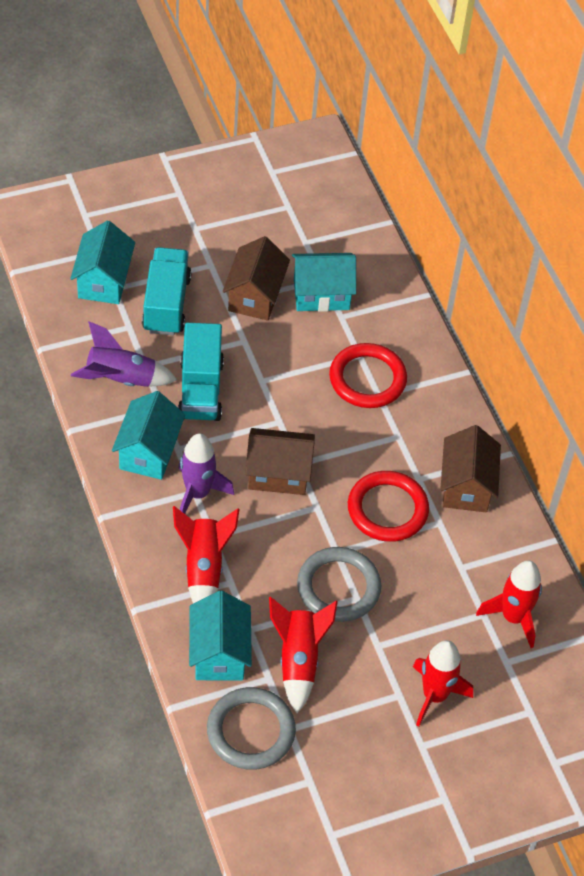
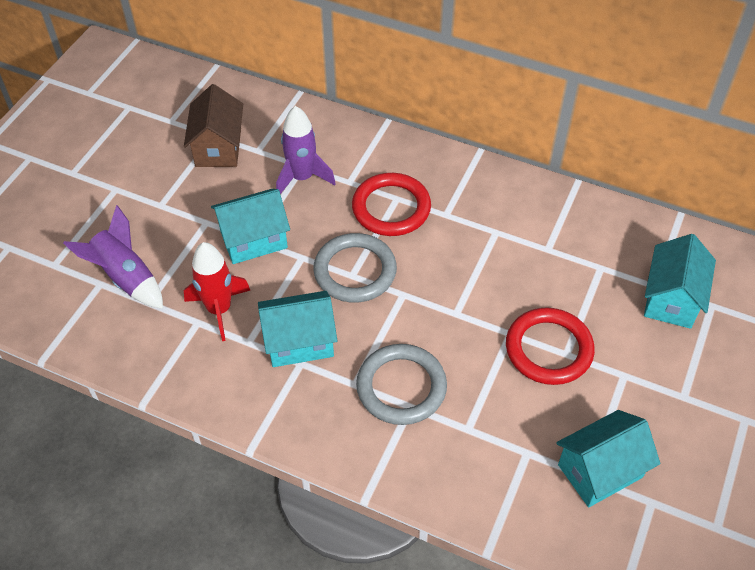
brown house: [223,236,290,321] [245,428,315,495] [440,425,501,512] = 3 -> [184,84,243,167] = 1
red rocket: [173,506,240,604] [269,597,338,713] [413,640,473,727] [476,560,542,648] = 4 -> [184,242,250,341] = 1
turquoise truck: [142,247,192,335] [178,323,224,421] = 2 -> none = 0

